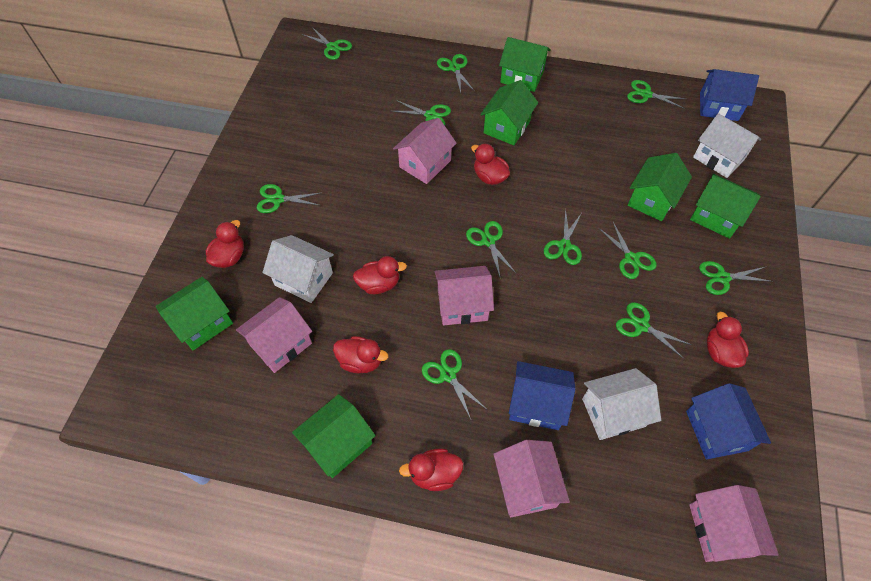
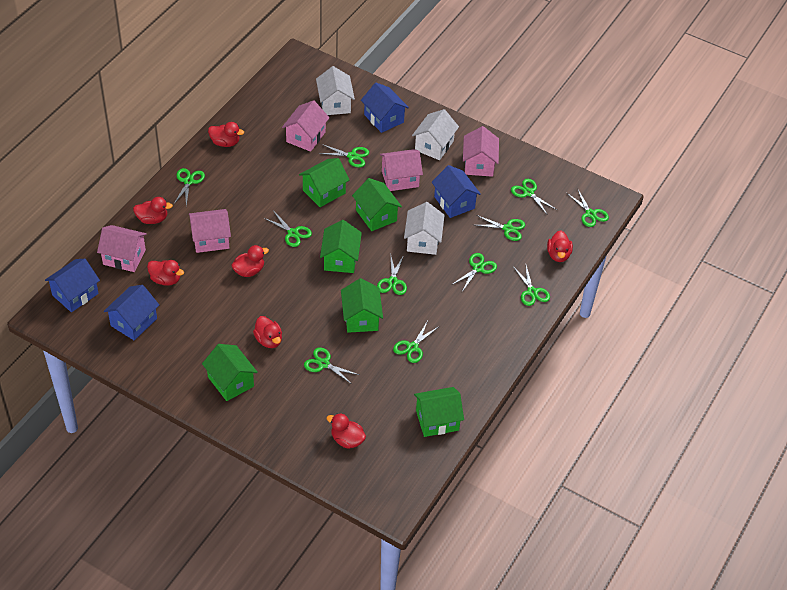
blue house: [509,361,575,430] [686,383,771,459] [700,69,759,121] = 3 -> [45,259,100,312] [104,285,159,341] [361,83,409,133] [432,165,481,218] = 4
red duck: [206,220,244,268] [333,336,388,373] [353,256,407,294] [399,448,464,491] [471,144,510,185] [707,312,749,368] = 6 -> [133,197,173,224] [147,260,184,286] [208,122,244,147] [231,245,269,277] [253,316,282,348] [326,413,366,449] [547,230,573,262] = 7

